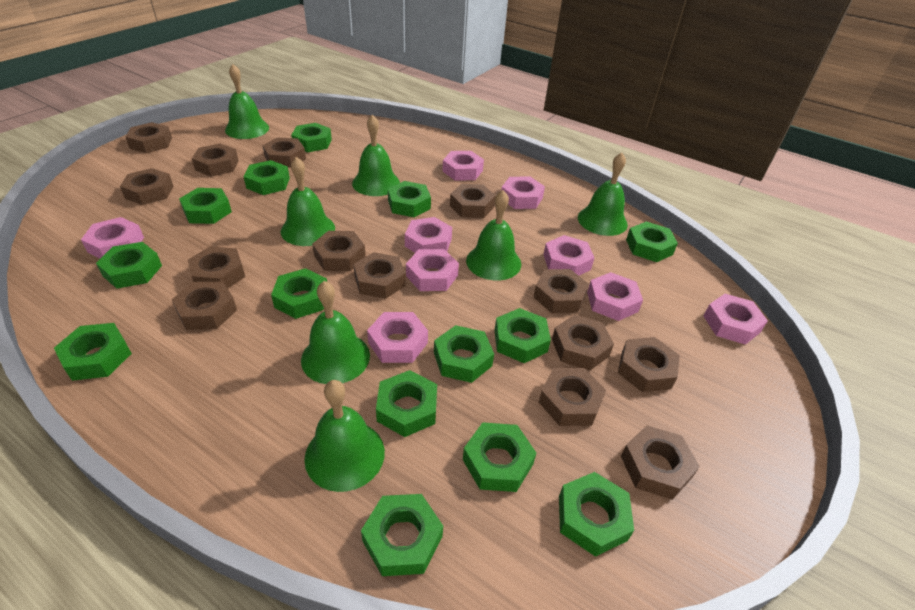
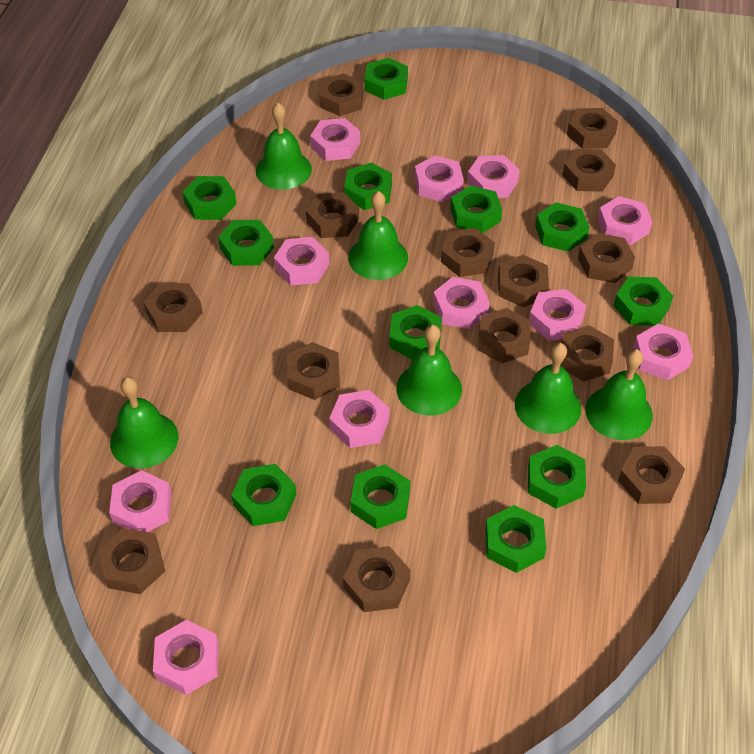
green bell: [225,64,269,139] [281,157,335,246] [301,281,370,384] [304,380,385,492] [352,115,400,196] [466,190,521,280] [578,153,628,236] = 7 -> [110,377,178,468] [256,103,312,190] [348,191,408,280] [396,325,462,416] [515,343,581,434] [585,349,653,440] = 6
green nut: [54,323,132,381] [96,242,162,289] [179,188,232,224] [243,160,290,195] [271,268,327,319] [291,123,332,152] [361,494,443,576] [376,370,437,437] [388,181,431,217] [434,325,494,383] [463,422,536,492] [494,308,551,363] [559,472,634,557] [626,221,678,262] = 14 -> [182,176,236,220] [218,220,274,266] [231,464,296,526] [344,163,392,210] [350,464,410,529] [364,58,408,100] [389,305,442,360] [451,185,502,233] [485,505,546,573] [528,445,586,509] [535,202,590,252] [614,277,673,326] = 12
pink nut: [81,217,144,259] [367,312,428,363] [405,217,452,253] [406,249,459,291] [442,151,484,181] [501,177,545,209] [543,235,594,276] [587,272,643,321] [704,294,768,345] = 9 -> [109,470,171,532] [153,620,219,695] [274,237,329,286] [310,118,360,161] [329,390,390,448] [415,155,464,202] [433,277,490,329] [467,155,520,198] [529,289,586,341] [598,196,652,245] [633,324,693,380] = 11

